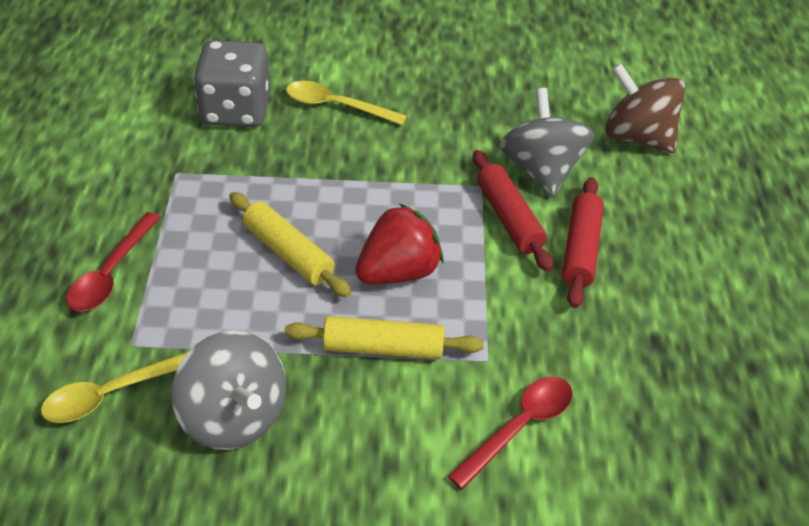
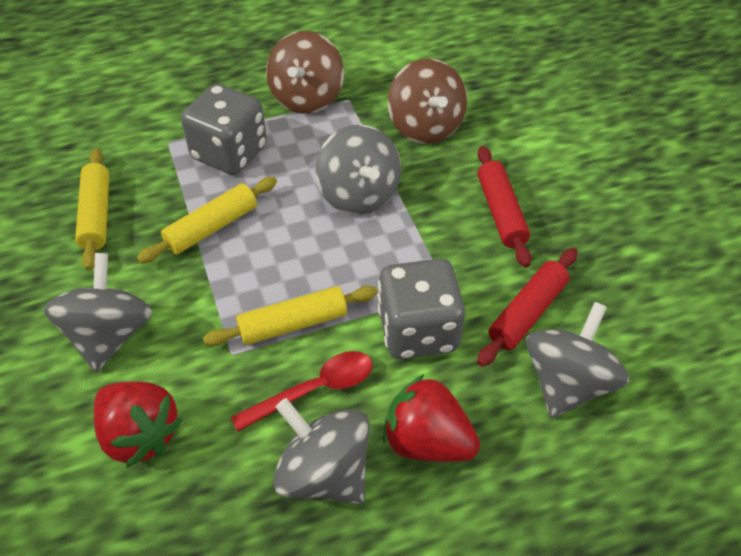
brown spinning top: [605,63,686,153] = 1 -> [266,31,344,114] [388,59,467,144] = 2
grey dice: [193,40,271,127] = 1 -> [181,84,267,175] [378,259,465,359] = 2
grey spinning top: [172,331,286,450] [499,88,594,197] = 2 -> [44,253,152,372] [273,398,370,504] [315,124,401,215] [526,302,629,418] = 4
red spoon: [66,212,161,312] [448,376,573,489] = 2 -> [231,351,372,432] = 1
red strawberry: [355,204,443,284] = 1 -> [94,382,183,468] [383,374,480,462] = 2
yellow rolling pin: [229,192,351,297] [284,316,484,359] = 2 -> [75,148,110,270] [137,177,277,263] [203,286,378,346] = 3
yellow spoon: [41,352,188,423] [286,81,407,125] = 2 -> none = 0

